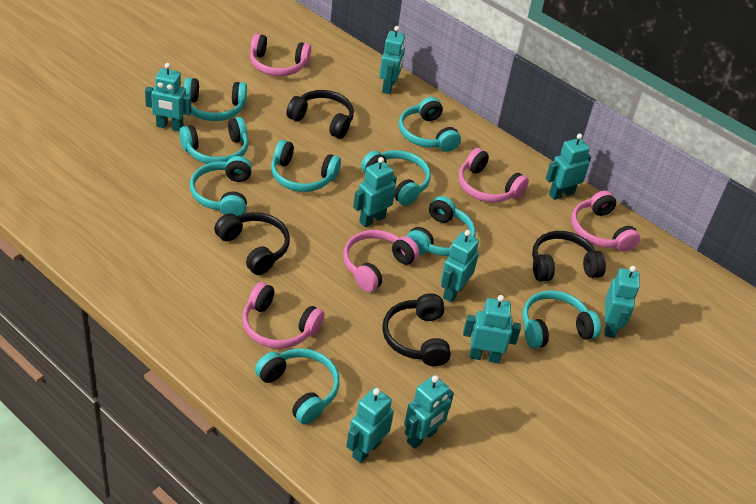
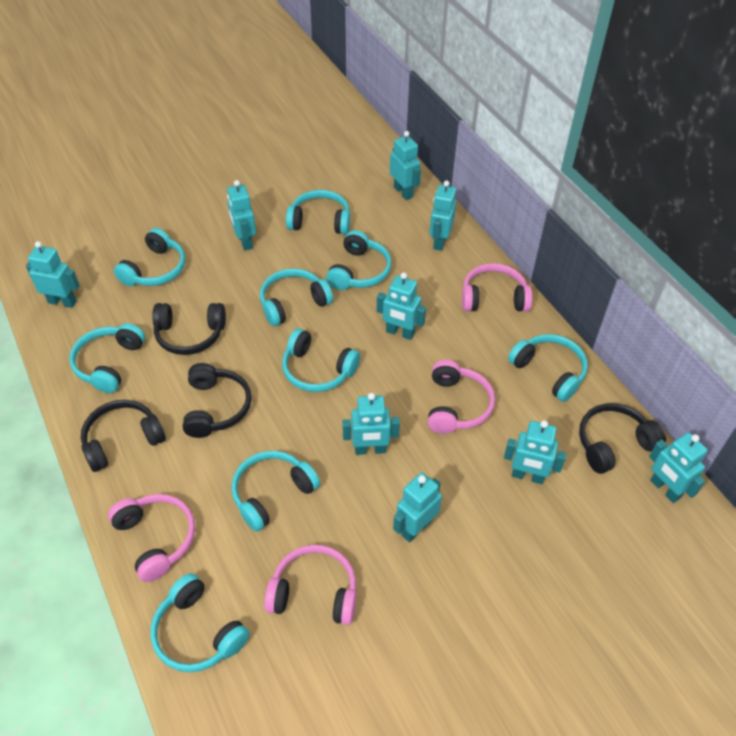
pink headphones: [242,282,325,349] [250,34,311,76] [343,230,419,292] [459,148,529,203] [571,191,640,252] = 5 -> [108,494,195,582] [264,545,356,625] [428,360,495,434] [462,263,532,312] = 4

